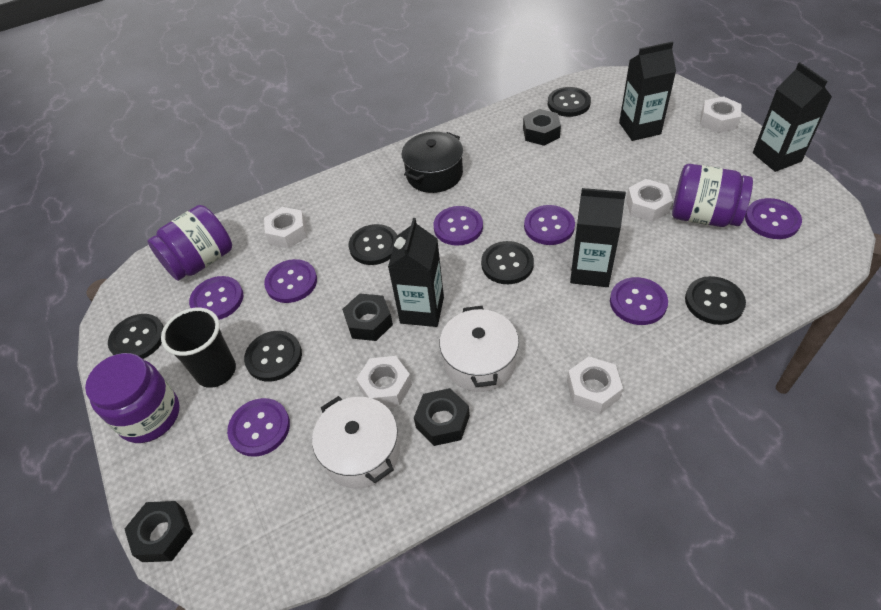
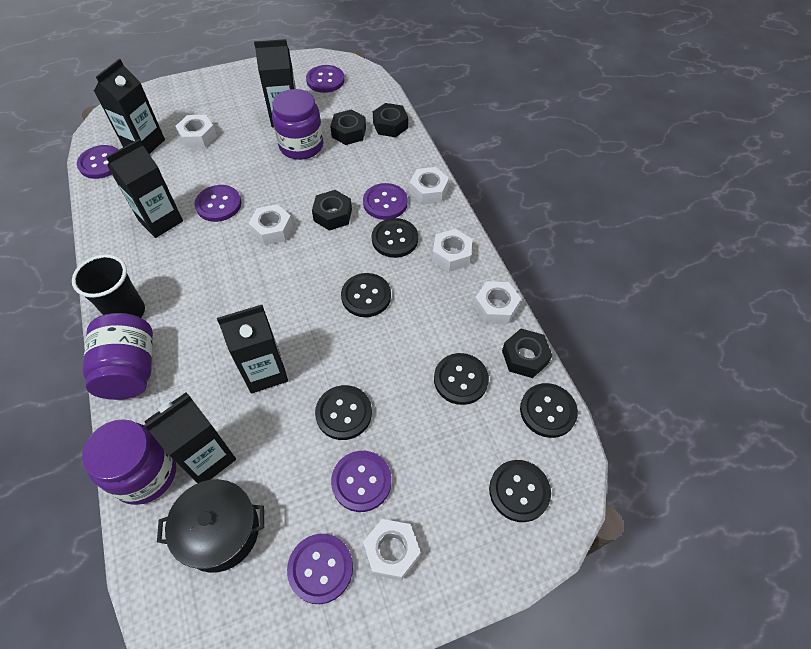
black carton: [388,218,444,327] [570,188,626,287] [619,41,676,141] [753,62,832,172] = 4 -> [94,59,165,154] [106,139,183,238] [144,393,236,483] [217,305,288,394] [254,39,296,127] = 5
purple button: [189,276,243,320] [227,398,290,457] [264,259,317,303] [433,206,483,246] [524,205,575,245] [610,277,668,325] [745,198,802,239] = 7 -> [77,145,118,179] [195,185,241,222] [287,534,353,604] [306,65,345,93] [331,451,392,512] [363,183,408,220] = 6
white nut: [264,207,307,249] [356,356,412,407] [567,357,623,414] [626,179,673,222] [700,96,742,133] = 5 -> [175,115,217,148] [248,204,293,245] [363,519,421,580] [409,167,449,205] [432,229,473,272] [474,281,521,324] = 6
white pot: [312,396,400,489] [440,306,519,392] = 2 -> none = 0

